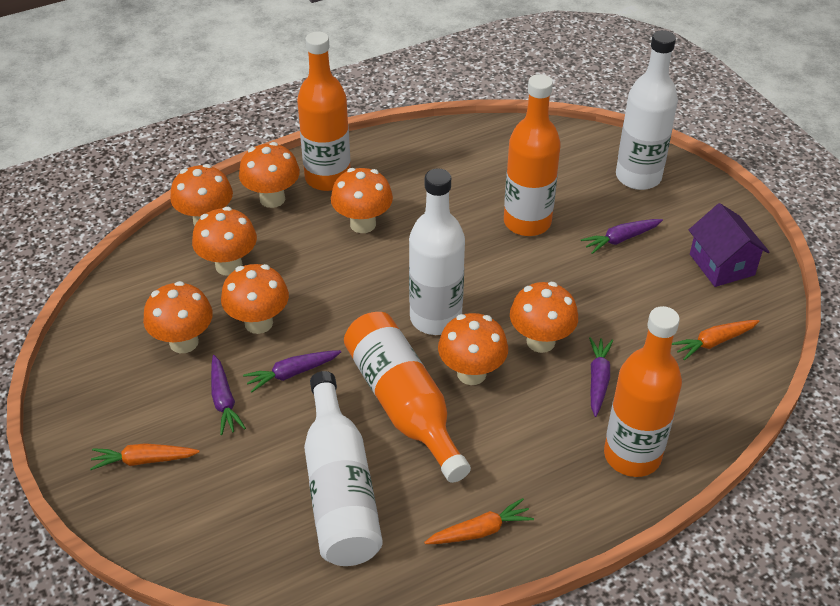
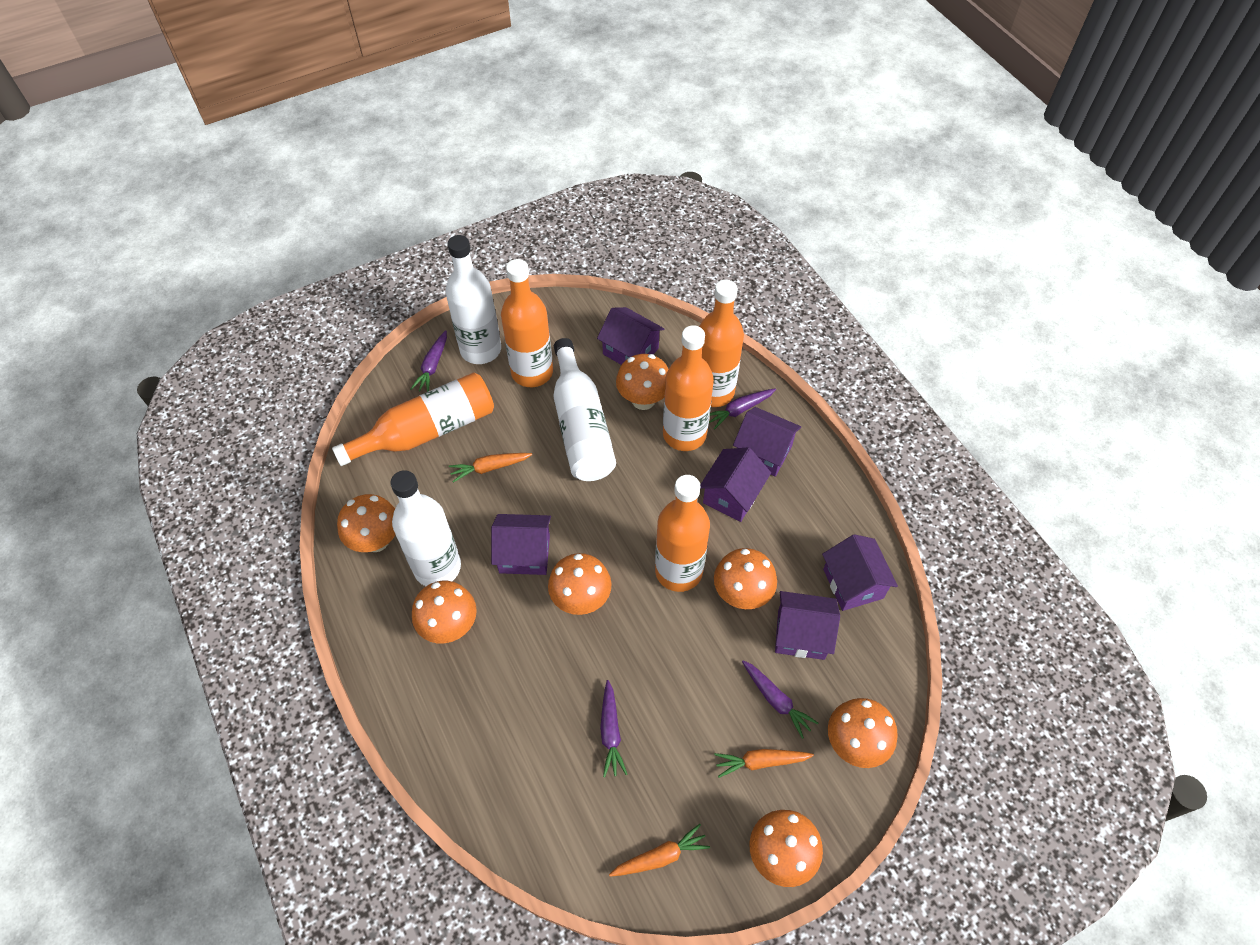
orange bottle: [297,31,351,191] [344,312,471,483] [504,74,561,236] [604,306,682,477] = 4 -> [332,372,494,466] [501,259,553,387] [655,475,710,592] [663,325,714,451] [699,280,744,407] = 5
orange mushroom: [143,281,213,353] [170,164,233,226] [192,207,257,276] [221,264,289,334] [239,142,300,208] [331,168,393,233] [438,313,508,385] [510,282,578,353] = 8 -> [337,494,396,552] [412,581,477,643] [548,553,612,615] [616,354,668,410] [714,548,777,609] [749,810,823,887] [828,698,898,768] = 7
purple house: [689,203,769,287] = 1 -> [491,514,551,575] [597,307,664,365] [700,447,771,522] [733,407,801,477] [775,591,840,660] [822,534,898,611] = 6

